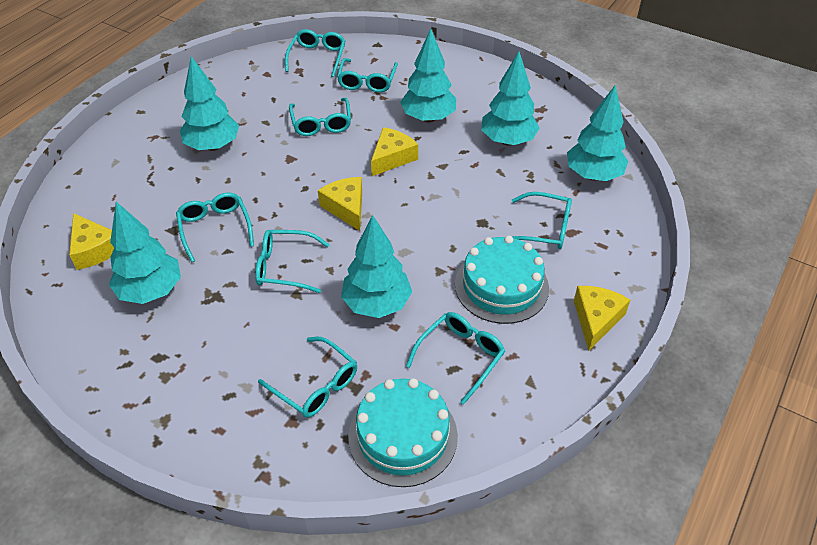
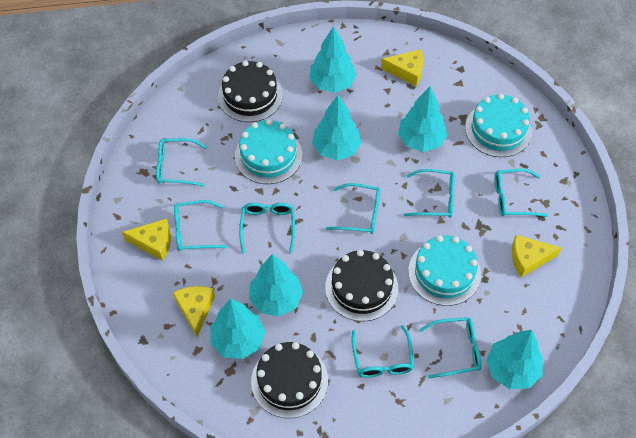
black cake: none = 0 -> [218,60,283,122] [251,342,328,418] [325,250,398,321] = 3
turquoise cake: [348,378,458,487] [455,236,549,324] = 2 -> [235,119,302,184] [408,235,481,306] [465,94,532,157] = 3

